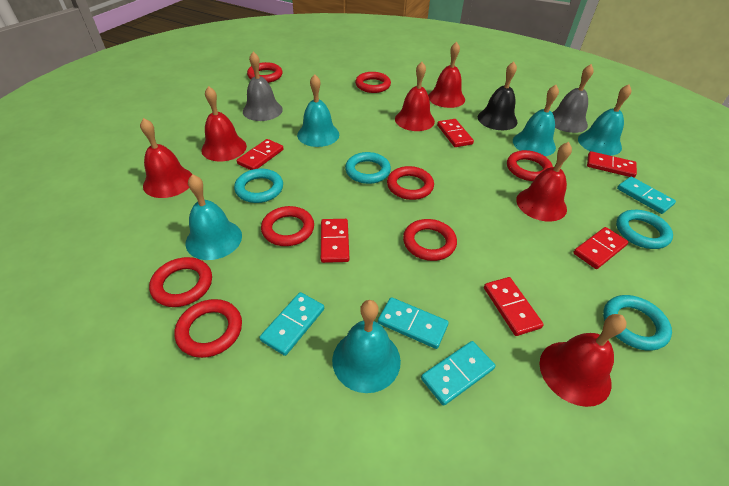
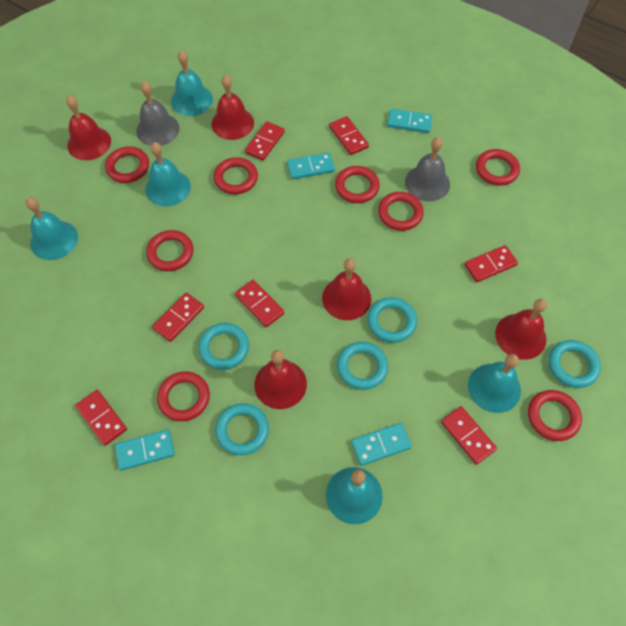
black bell: [478,62,518,130] = 1 -> none = 0
red bell: [140,118,192,198] [201,86,247,161] [395,62,435,131] [428,42,465,108] [516,142,572,222] [540,314,627,407] = 6 -> [66,95,111,160] [211,75,254,140] [254,350,307,409] [322,258,371,320] [495,299,547,360] = 5
red domino: [237,139,284,170] [321,219,349,263] [437,119,474,147] [484,277,544,336] [573,227,628,269] [587,151,637,177] = 6 -> [75,390,127,446] [152,292,204,342] [235,280,285,327] [245,121,285,161] [329,116,369,155] [441,406,497,465] [464,245,518,282] = 7
turquoise ring: [234,169,283,203] [345,152,391,184] [603,295,672,351] [616,210,673,249] = 4 -> [199,323,249,370] [215,403,269,455] [337,342,388,390] [367,297,417,343] [549,340,601,388] = 5

